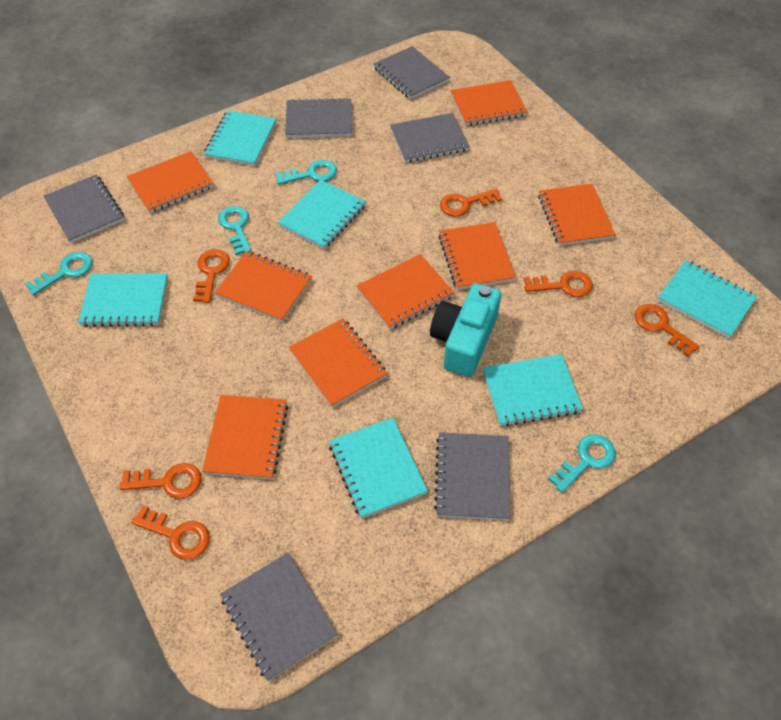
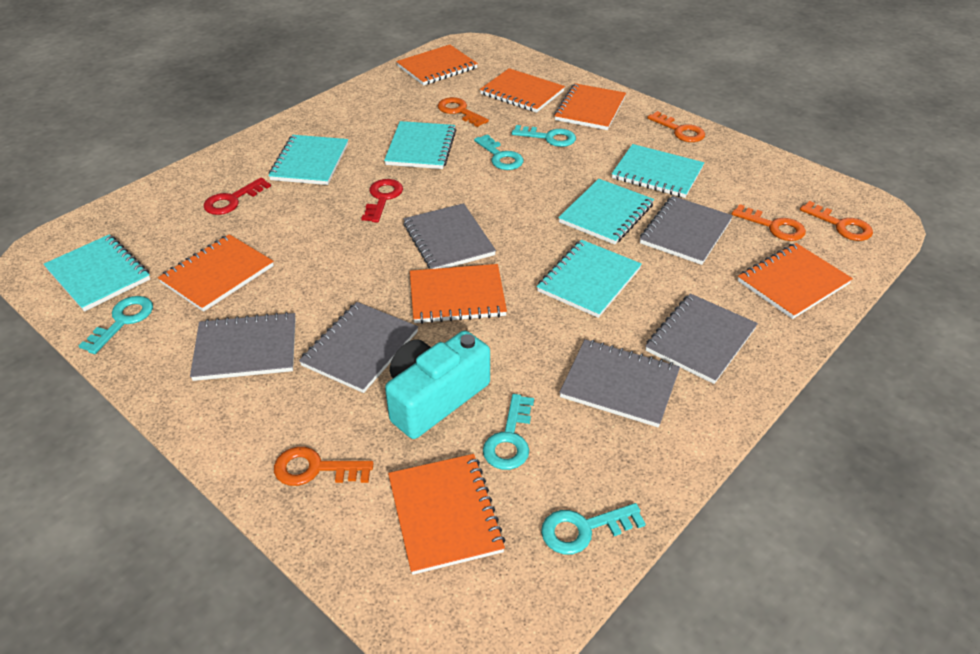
orange key: [119,463,202,499] [131,506,210,560] [193,249,230,303] [440,189,502,216] [524,271,593,297] [635,304,700,357] = 6 -> [274,447,374,486] [438,97,489,127] [647,111,705,142] [732,204,806,241] [800,201,873,241] = 5
orange notebook: [127,151,214,213] [202,395,288,479] [215,251,312,322] [289,318,387,408] [357,254,455,330] [439,222,516,290] [450,80,527,126] [538,184,616,246] = 8 -> [158,234,274,312] [388,454,505,575] [396,45,478,86] [410,264,507,324] [480,68,565,113] [554,83,626,130] [738,243,853,319] = 7
red key: none = 0 -> [204,178,271,215] [361,179,403,223] = 2
turquoise key: [25,252,92,295] [218,206,251,255] [275,160,337,185] [548,434,616,493] = 4 -> [78,296,153,354] [474,134,523,170] [483,394,534,470] [512,125,576,147] [541,503,646,555] = 5

